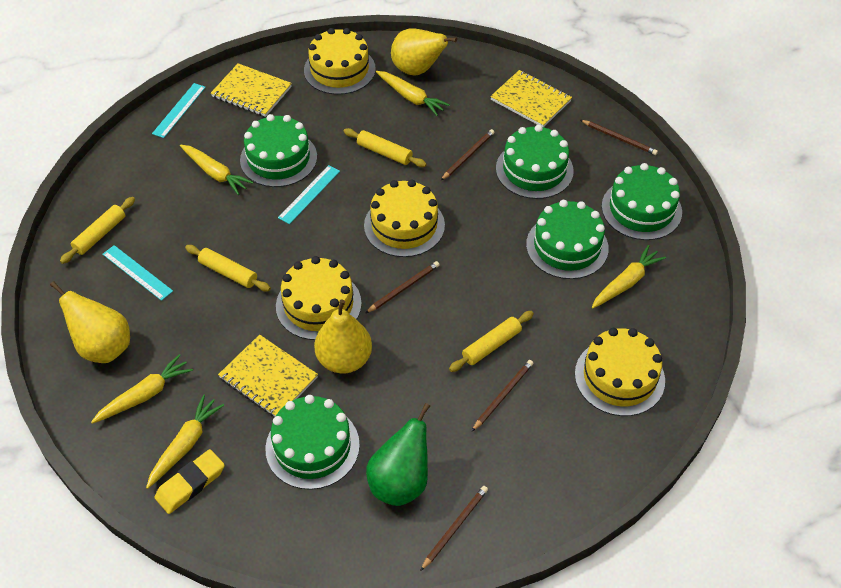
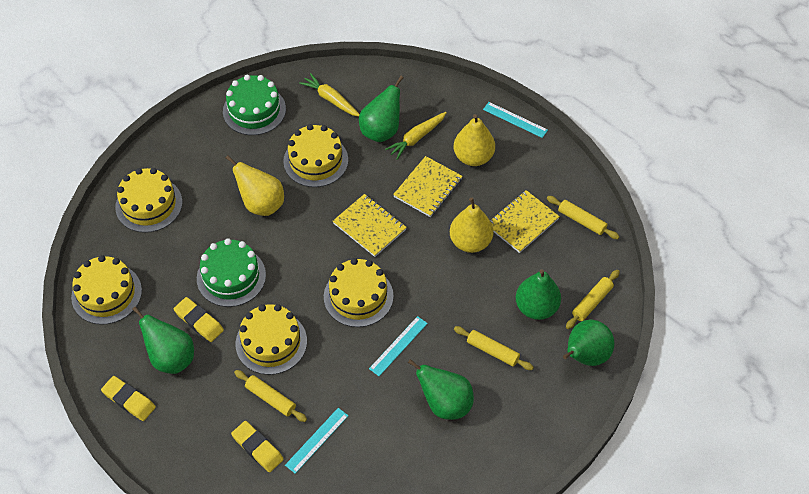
brown pencil: [365,261,439,313] [420,486,488,571] [441,129,495,180] [472,360,533,431] [581,120,658,155] = 5 -> none = 0
green cake: [240,114,317,187] [265,395,360,490] [496,125,574,199] [526,200,609,279] [602,163,682,240] = 5 -> [197,238,266,307] [223,75,286,135] = 2
green pear: [366,403,430,506] = 1 -> [132,306,194,374] [359,76,404,142] [408,359,474,420] [516,269,561,320] [563,320,614,366] = 5
yellow cake: [276,256,362,340] [304,28,376,95] [364,180,445,257] [575,328,665,416] = 4 -> [71,255,142,325] [115,168,182,233] [236,304,307,375] [283,124,348,187] [324,258,394,327] = 5
yellow carrot: [91,354,193,424] [146,395,224,489] [180,145,253,195] [376,71,450,116] [592,245,666,309] = 5 -> [299,73,359,117] [385,112,447,160] = 2
yellow eraser: [154,449,225,514] = 1 -> [101,376,156,421] [174,297,224,342] [231,421,284,472] = 3

